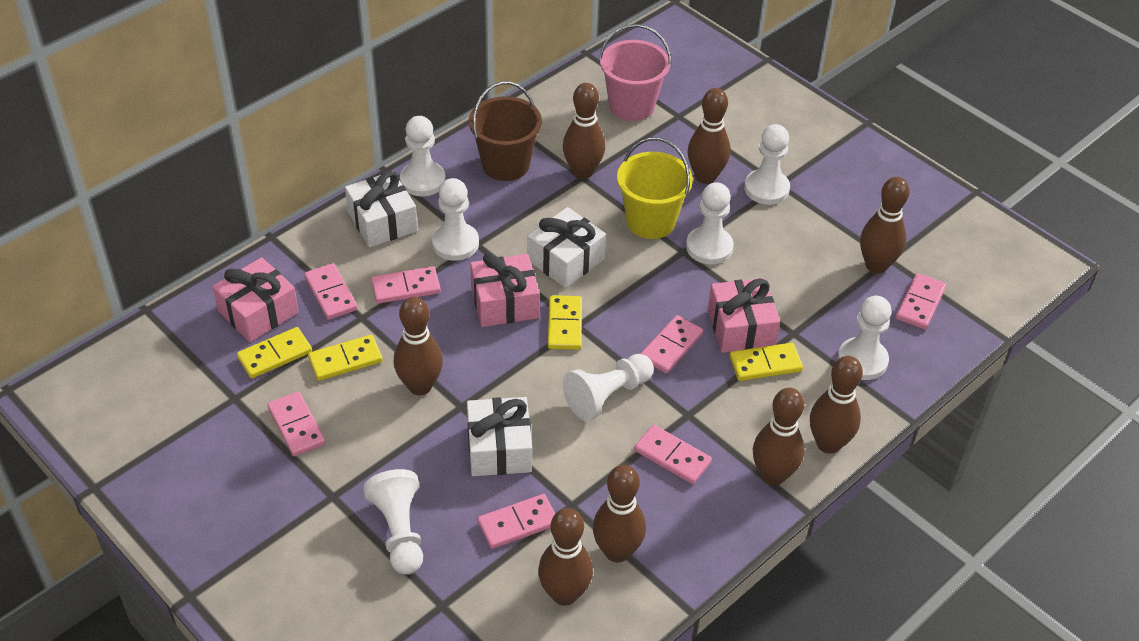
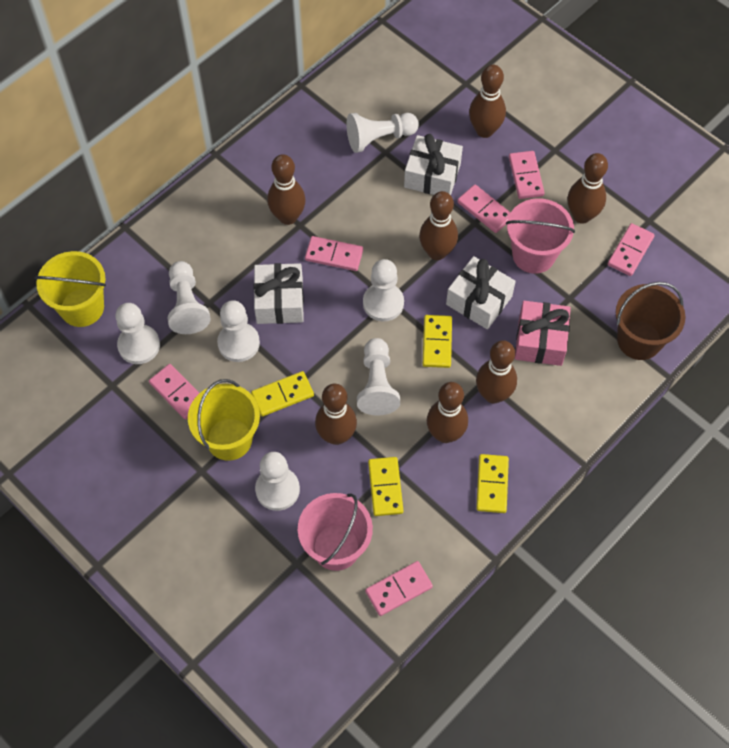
brown bowling pin: [394,297,443,395] [538,508,593,606] [563,83,605,179] [593,465,646,563] [688,88,730,184] [753,388,804,486] [810,356,863,454] [860,177,910,274] = 8 -> [267,154,306,225] [315,384,357,445] [419,191,458,260] [427,382,468,443] [469,65,506,138] [476,340,517,404] [568,153,608,224] = 7
pink bucket: [599,24,671,121] = 1 -> [298,493,373,571] [506,198,575,274] = 2
pink domino: [267,392,326,457] [304,263,358,320] [371,266,441,304] [478,494,555,549] [634,425,712,484] [641,315,703,373] [896,273,946,329] = 7 -> [149,364,199,420] [305,236,363,271] [365,561,433,616] [457,185,511,233] [509,151,545,199] [608,223,655,276] = 6
pink gift: [212,257,299,342] [470,253,540,327] [708,278,780,353] = 3 -> [515,301,571,366] = 1
yellow bucket: [617,137,693,239] = 1 -> [35,251,106,327] [188,379,260,461] = 2

